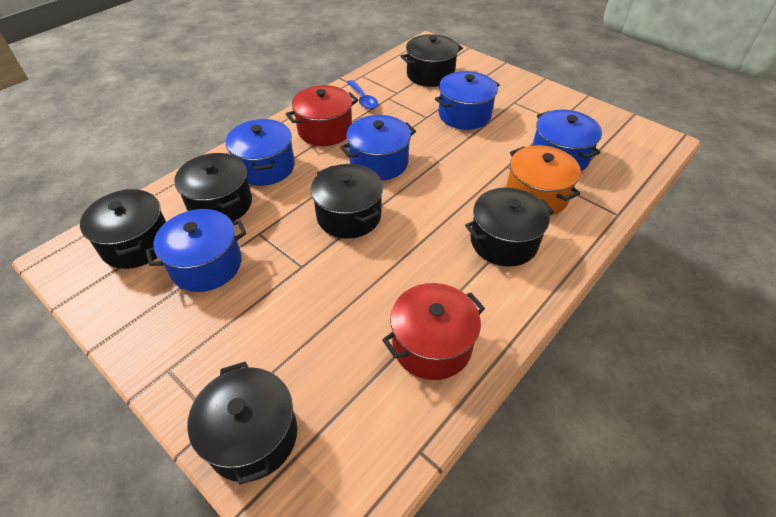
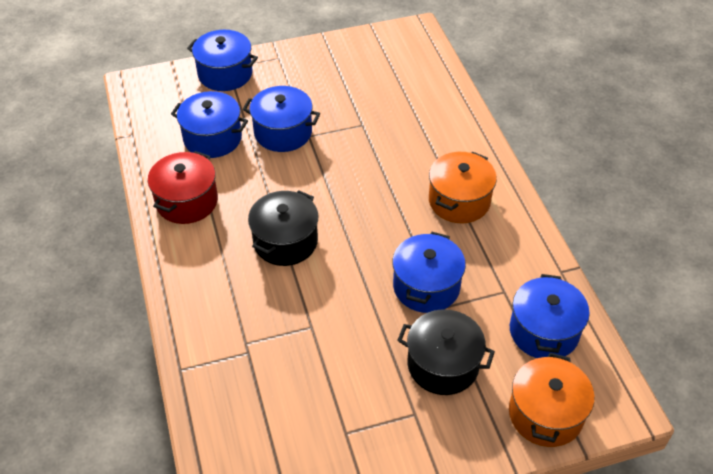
black pot: [80,189,166,269] [174,153,252,222] [188,362,297,485] [311,164,383,239] [401,34,463,87] [465,187,554,267] = 6 -> [248,190,318,266] [397,309,495,395] = 2
blue spoon: [347,80,378,109] = 1 -> none = 0
orange pot: [506,145,581,216] = 1 -> [429,152,497,223] [509,353,595,447] = 2
red pot: [286,85,358,146] [382,283,485,380] = 2 -> [148,151,218,224] = 1

